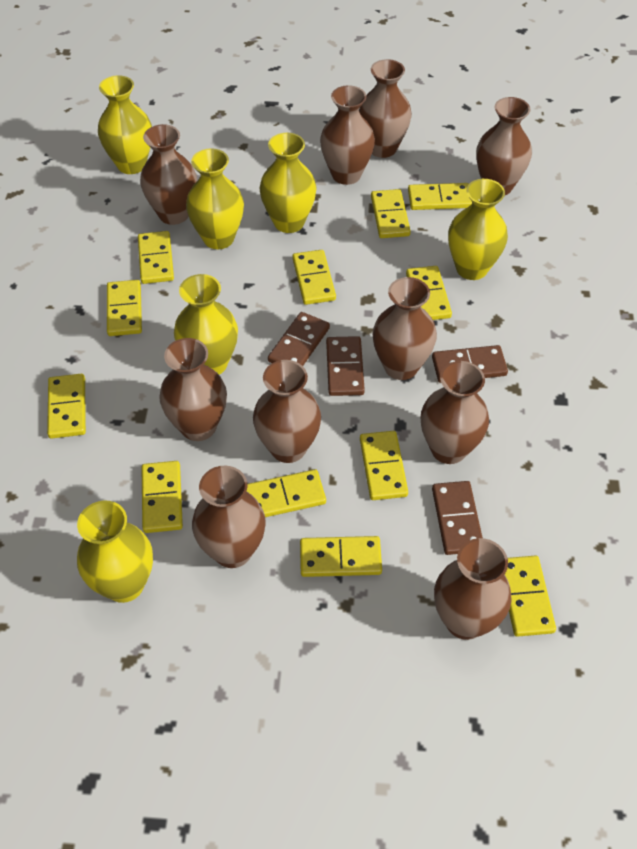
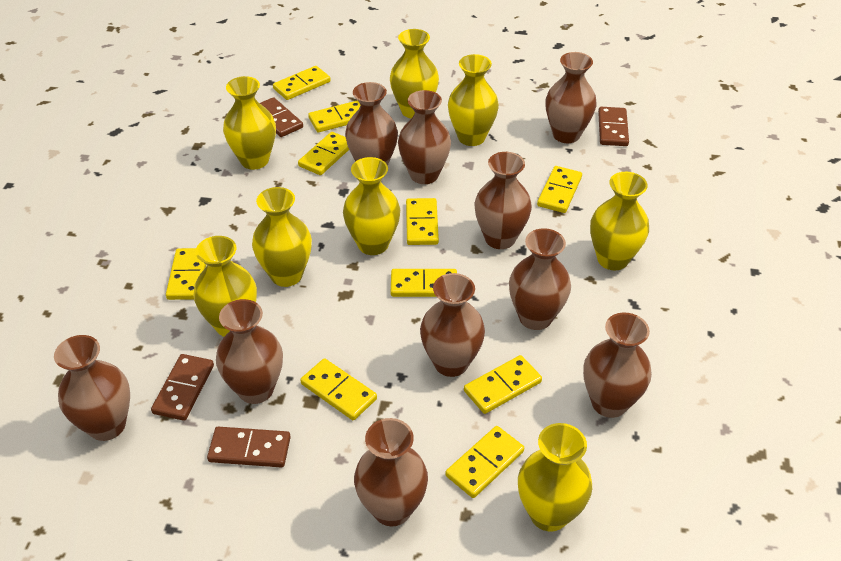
yellow domino: [47,374,86,439] [107,280,142,336] [138,231,174,284] [141,461,183,533] [247,469,326,517] [292,250,336,305] [300,536,382,577] [360,431,408,500] [371,189,411,238] [406,266,452,320] [408,183,472,210] [505,556,556,637] = 12 -> [166,248,206,300] [273,66,331,100] [298,132,349,175] [300,358,377,420] [308,100,360,132] [391,269,457,297] [406,198,439,245] [445,426,524,498] [464,355,542,414] [537,166,582,213] = 10
yellow vase: [77,501,153,603] [98,75,152,174] [174,274,238,375] [186,148,244,249] [260,133,317,233] [448,179,508,280] = 6 -> [193,236,257,337] [223,76,276,170] [252,187,312,287] [343,157,400,255] [390,29,439,118] [448,54,499,146] [518,423,592,532] [590,172,649,270] = 8

